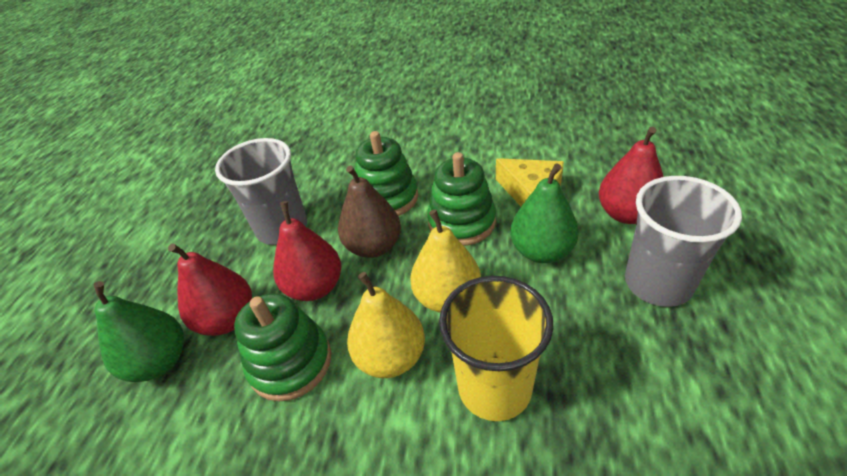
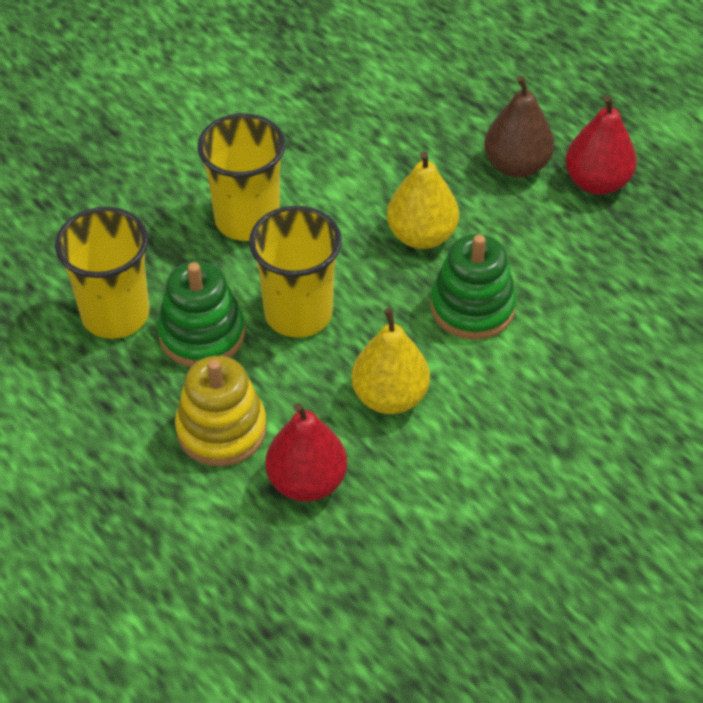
green pear: [94,281,184,382] [510,163,579,263] = 2 -> none = 0
green stacking toy: [234,293,331,401] [355,131,418,216] [427,152,496,246] = 3 -> [157,261,245,367] [430,234,517,340] = 2
grey cup: [215,138,307,245] [625,176,742,307] = 2 -> none = 0
red pear: [168,243,252,336] [273,201,341,301] [599,127,664,224] = 3 -> [266,403,347,502] [565,95,637,195] = 2
yellow cheese: [496,158,564,206] = 1 -> none = 0
yellow cup: [439,276,553,421] = 1 -> [55,207,149,339] [197,113,286,241] [249,206,342,338] = 3
yellow stacking toy: none = 0 -> [175,356,267,467] = 1

